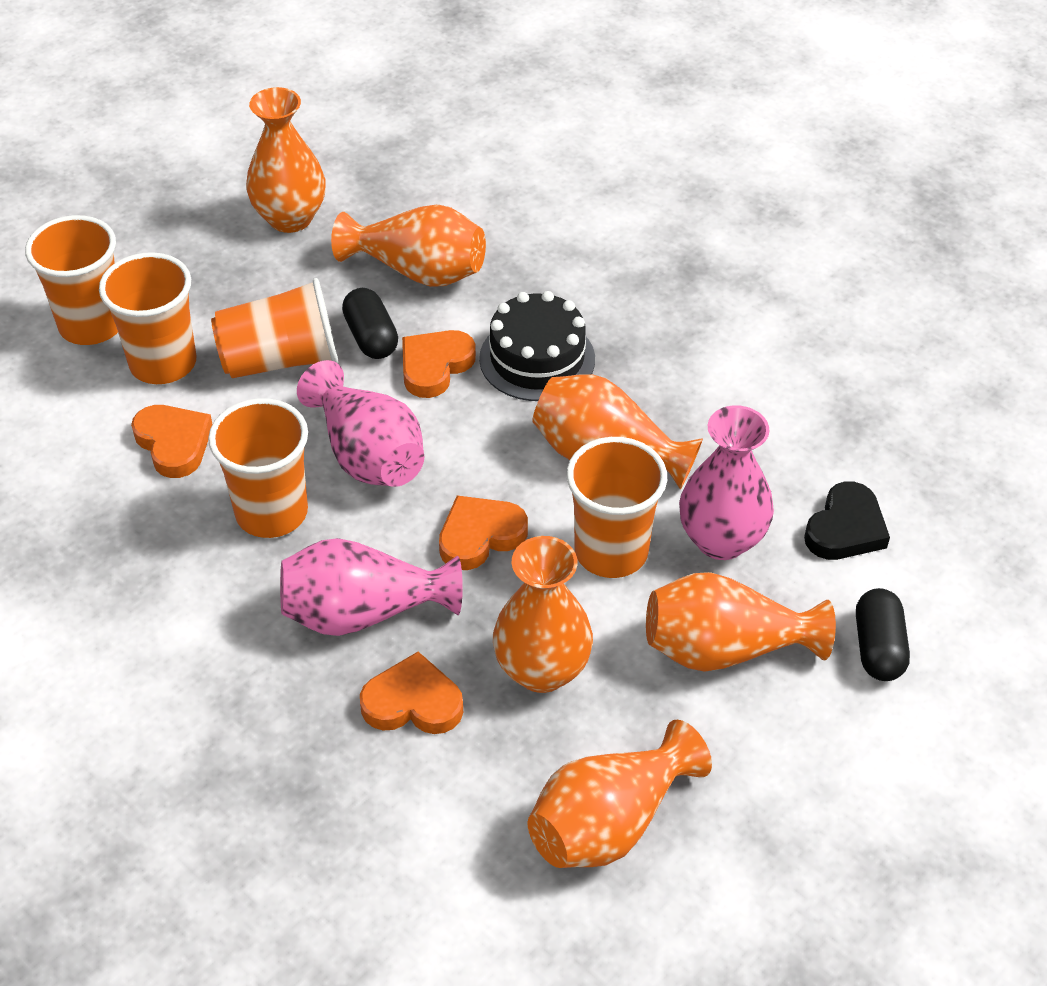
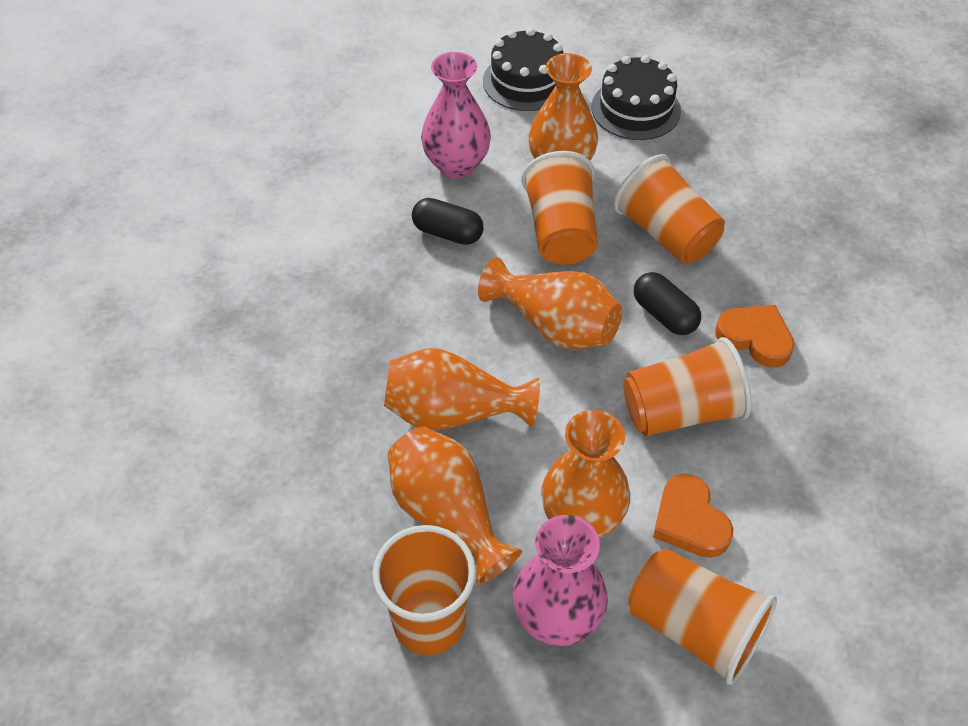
black cake: [479,291,595,401] = 1 -> [483,28,564,111] [591,55,681,140] = 2
black heart: [804,481,890,560] = 1 -> none = 0
orange heart: [131,405,212,478] [360,652,463,734] [402,330,476,398] [439,496,528,570] = 4 -> [653,474,733,558] [715,305,795,367] = 2
orange vase: [246,87,326,233] [331,205,486,287] [493,536,593,693] [528,719,712,868] [532,374,703,490] [646,572,836,672] = 6 -> [384,348,540,430] [388,427,522,585] [478,257,622,350] [529,53,598,160] [541,410,630,538] = 5
pink vase: [280,538,463,636] [297,360,424,487] [679,405,774,560] = 3 -> [421,52,491,179] [513,515,608,646] = 2

